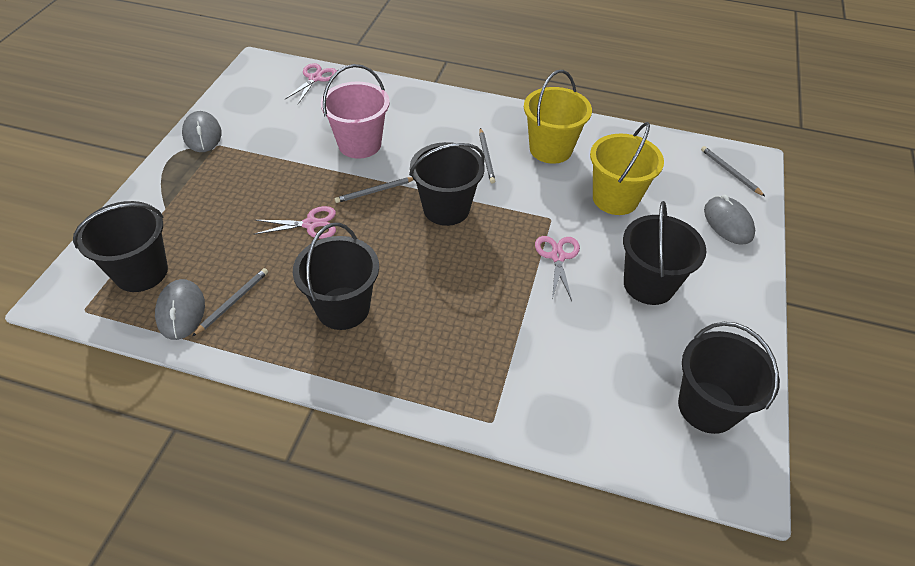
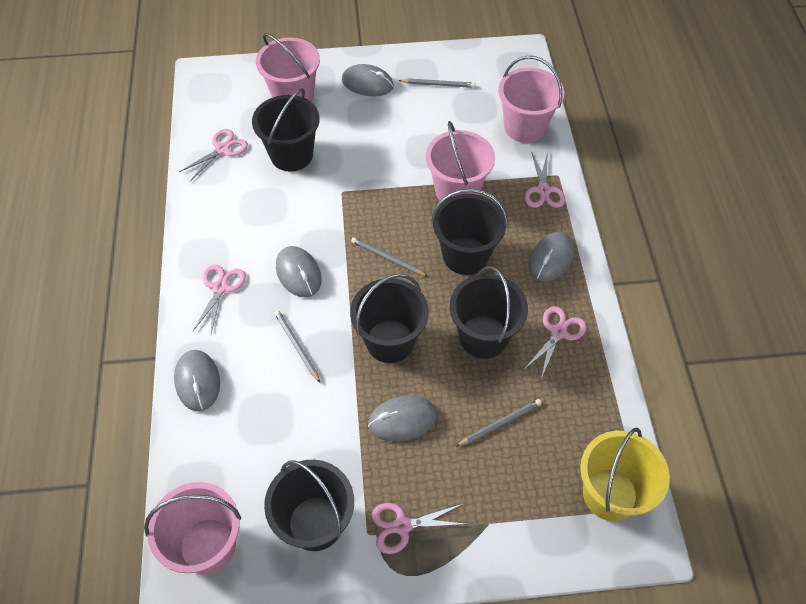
grey mouse: [155,279,205,340] [182,111,221,152] [704,195,755,245] = 3 -> [174,350,220,411] [276,246,322,298] [342,64,394,96] [368,396,437,441] [528,232,574,281] = 5
pink bucket: [321,64,390,159] = 1 -> [144,482,241,575] [256,33,320,102] [426,121,495,201] [498,56,564,143] = 4
pink scissors: [255,206,336,239] [284,63,337,104] [535,236,580,301] = 3 -> [179,129,248,181] [193,264,246,333] [371,503,465,554] [525,151,565,208] [525,306,587,378] = 5
yellow bucket: [524,70,592,164] [590,122,664,215] = 2 -> [580,428,670,521] = 1

